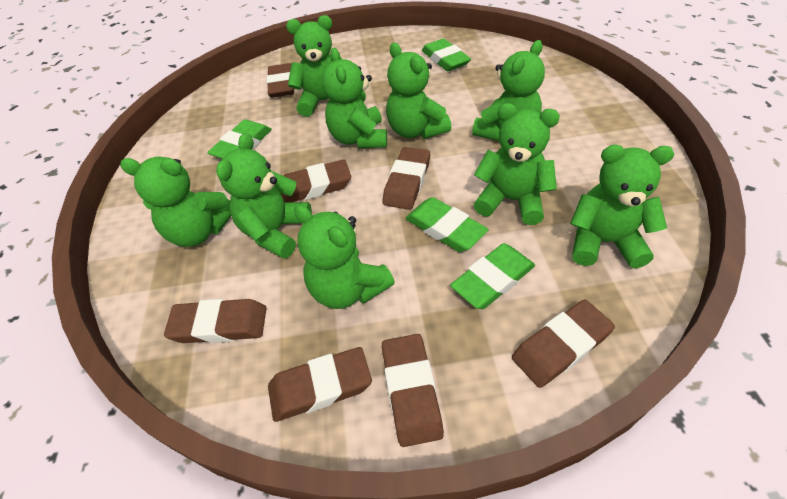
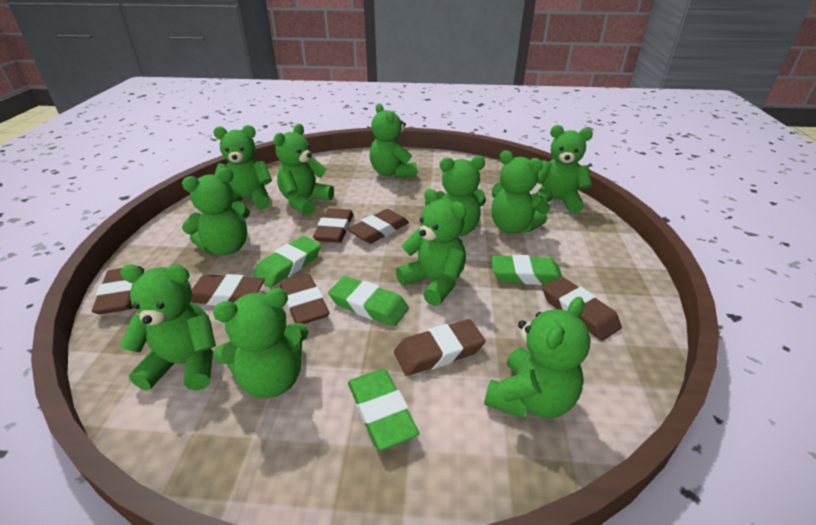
green teddy bear: [120,157,231,247] [216,133,312,259] [286,15,342,117] [294,204,395,309] [322,48,387,149] [386,43,452,139] [472,40,545,141] [474,103,560,225] [570,145,674,268] = 9 -> [120,264,216,390] [182,168,250,255] [213,125,272,210] [213,288,309,398] [274,124,334,215] [370,103,417,178] [396,189,466,306] [425,156,486,236] [484,297,590,419] [491,150,551,234] [537,125,593,213] = 11

